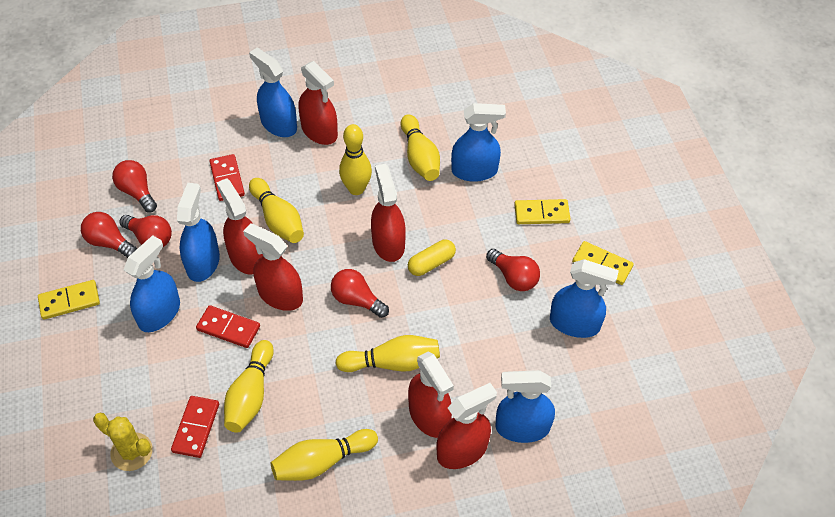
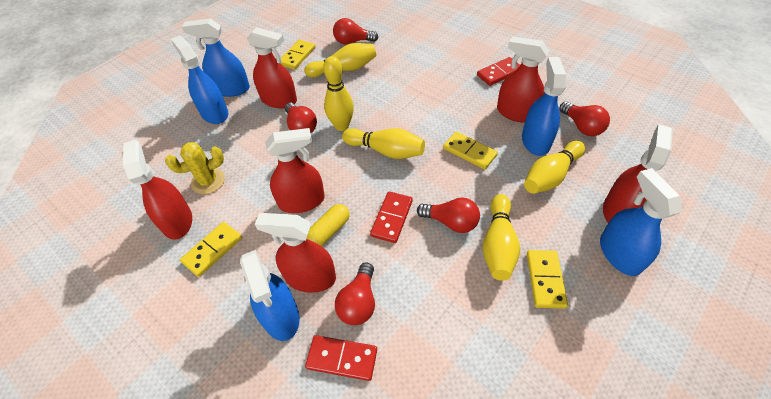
blue spray bottle: [124,235,180,332] [177,183,220,282] [249,48,297,137] [451,103,506,182] [495,370,555,443] [550,259,619,338] = 6 -> [171,36,228,124] [182,18,250,97] [240,250,300,341] [522,57,567,156] [600,168,682,276] = 5
yellow bowling pin: [224,340,274,433] [249,178,304,243] [271,429,378,481] [335,335,440,372] [339,124,372,195] [401,114,440,181] = 6 -> [304,43,377,78] [323,56,354,131] [342,128,425,159] [482,194,520,281] [524,141,585,194] = 5
yellow domino: [38,280,100,320] [514,199,570,224] [572,241,634,285] = 3 -> [180,222,242,277] [280,40,315,70] [443,132,498,170] [527,250,568,309] = 4

